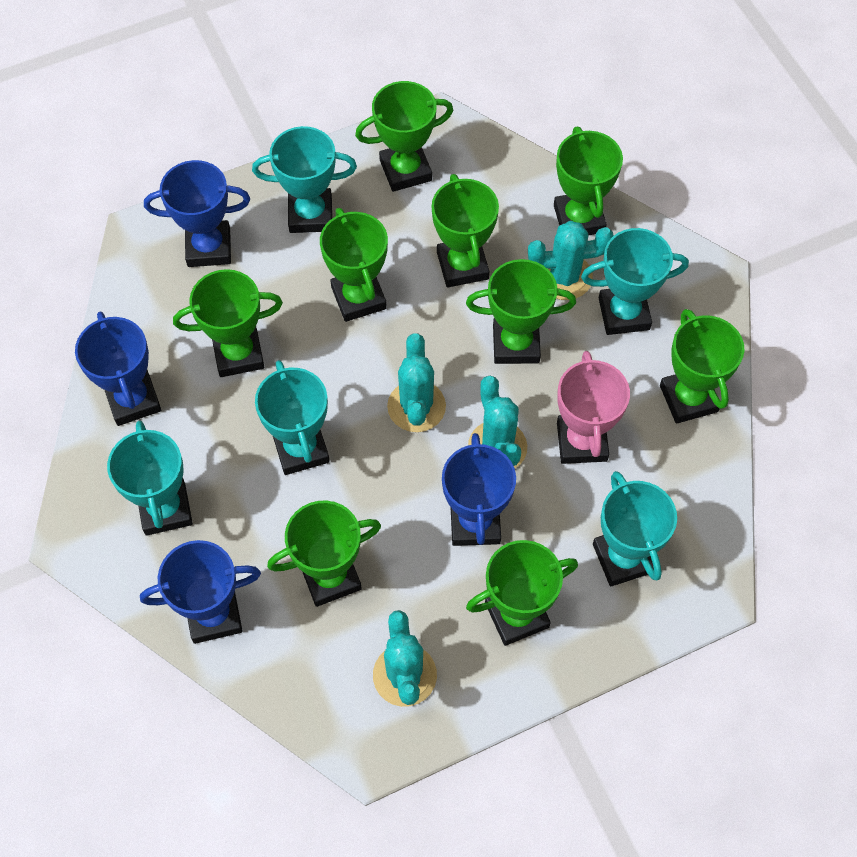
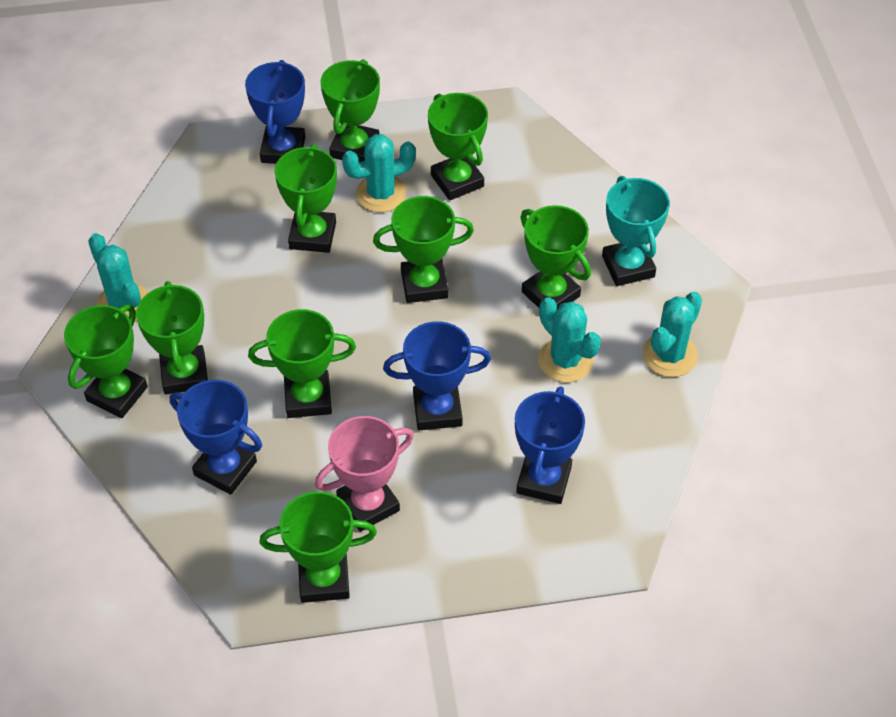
turquoise trophy: [107,421,193,536] [252,126,357,233] [255,360,330,475] [581,228,689,335] [593,471,677,586] = 5 -> [602,176,670,286] = 1

